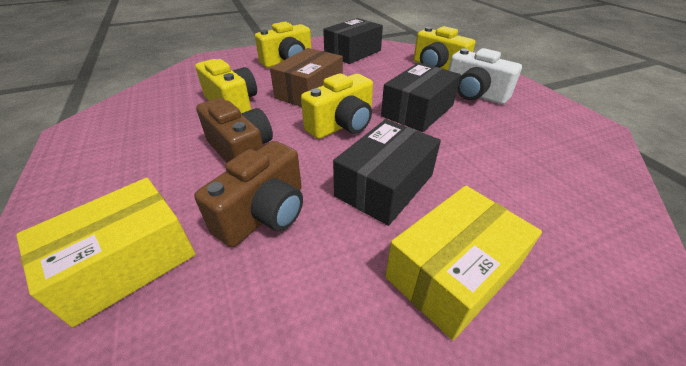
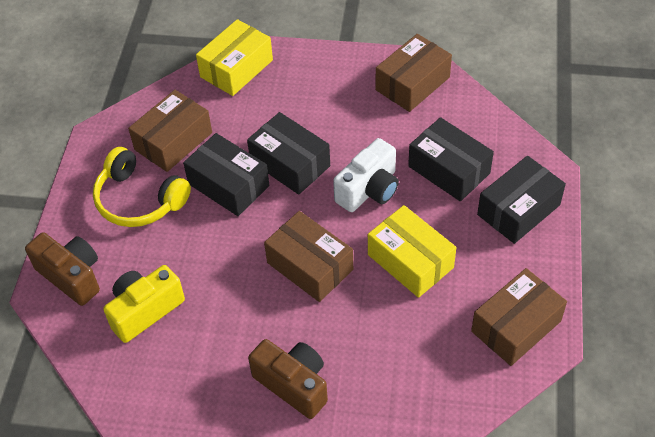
black box: [323,18,383,64] [333,119,441,226] [381,63,461,132] = 3 -> [183,133,269,216] [247,112,330,195] [408,117,494,201] [477,156,566,244] = 4
brown box: [270,48,343,107] = 1 -> [128,90,212,172] [264,211,353,302] [376,34,452,112] [471,268,567,366] = 4
yellow camera: [195,59,257,113] [255,22,311,68] [301,73,373,139] [414,26,475,70] = 4 -> [103,265,185,343] = 1
yellow headphones: none = 0 -> [93,147,191,227] = 1

